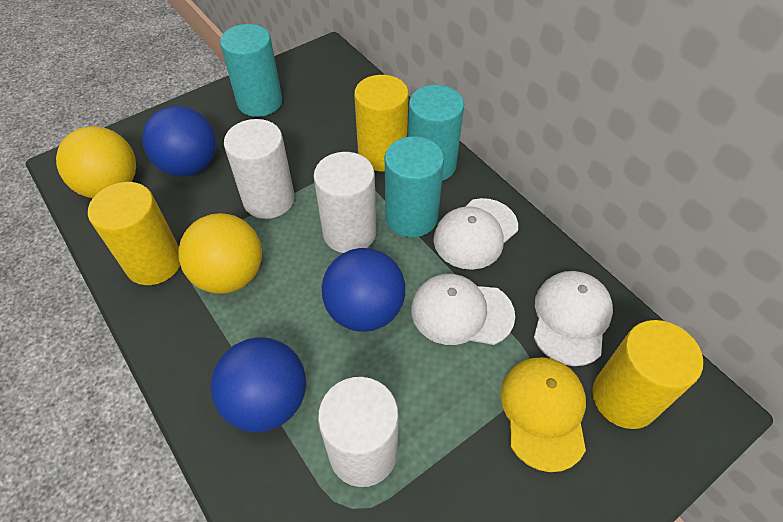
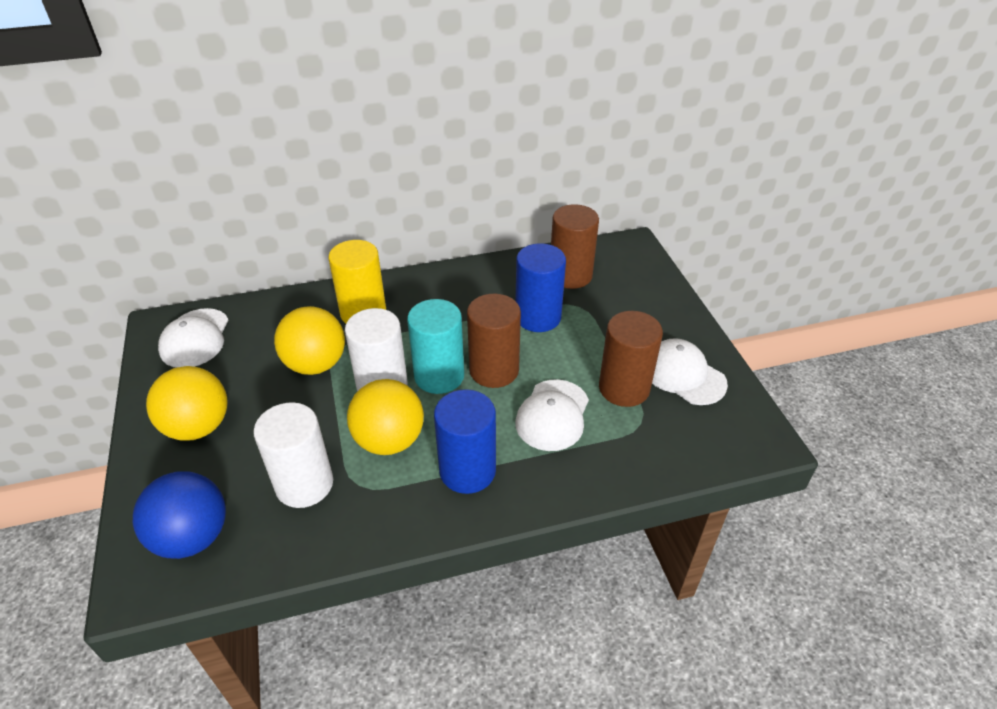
blue ball: [142,106,216,176] [211,337,306,432] [322,248,405,332] = 3 -> [133,471,226,559] = 1
blue cylinder: none = 0 -> [434,389,496,494] [515,243,566,332] = 2
brown cylinder: none = 0 -> [467,294,521,388] [551,204,599,289] [599,311,663,407] = 3
turquoise cylinder: [220,24,282,117] [385,136,444,237] [408,85,464,181] = 3 -> [407,299,464,394] = 1
white cylinder: [224,119,295,219] [314,152,377,253] [318,377,399,487] = 3 -> [253,402,333,508] [345,308,408,391] = 2
yellow ball: [56,126,136,198] [179,213,262,294] = 2 -> [146,366,228,441] [274,306,345,375] [347,379,424,455] = 3
yellow cap: [501,357,586,472] = 1 -> none = 0
yellow cylinder: [88,182,180,285] [354,75,409,171] [592,320,703,429] = 3 -> [328,240,386,324] = 1

